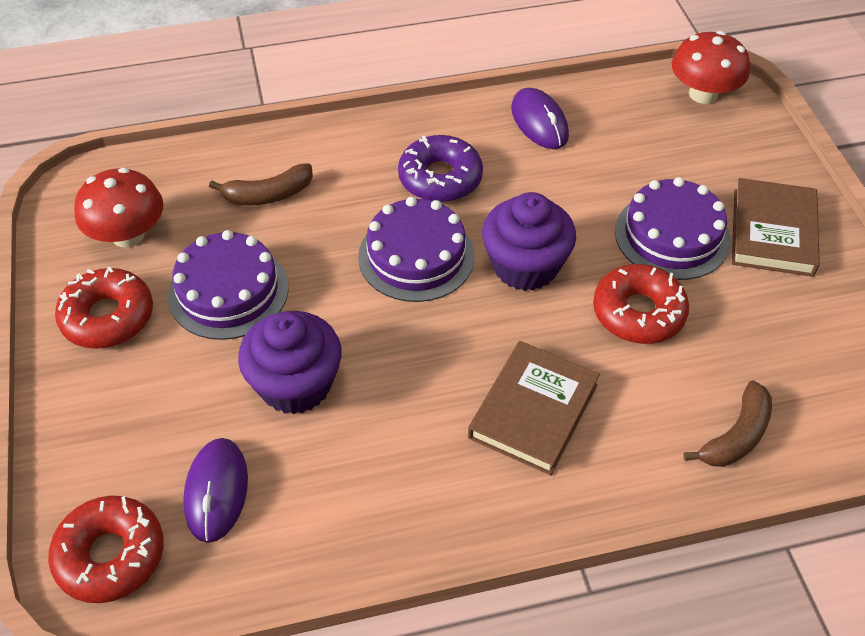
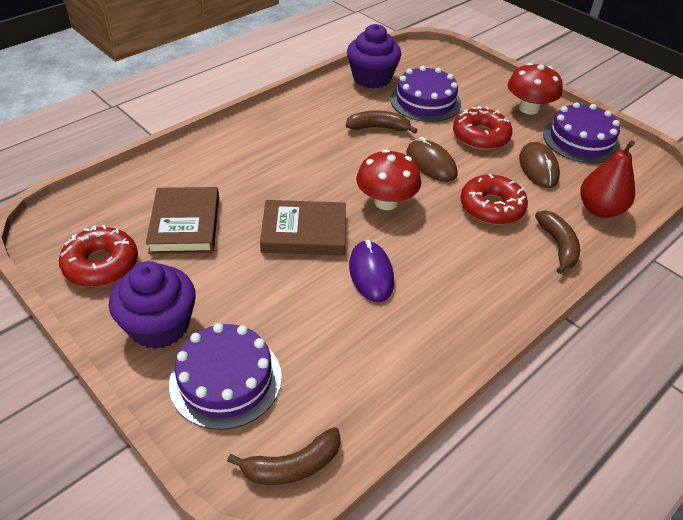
brown banana: [209,163,313,205] [683,380,772,467] = 2 -> [227,427,341,485] [346,110,417,134] [535,210,580,274] = 3
brown mouse: none = 0 -> [406,137,458,182] [519,142,560,188] = 2
purple donut: [398,135,483,202] = 1 -> none = 0
purple mouse: [183,438,248,543] [511,88,569,149] = 2 -> [349,240,394,302] = 1
red pear: none = 0 -> [580,140,635,218] = 1

